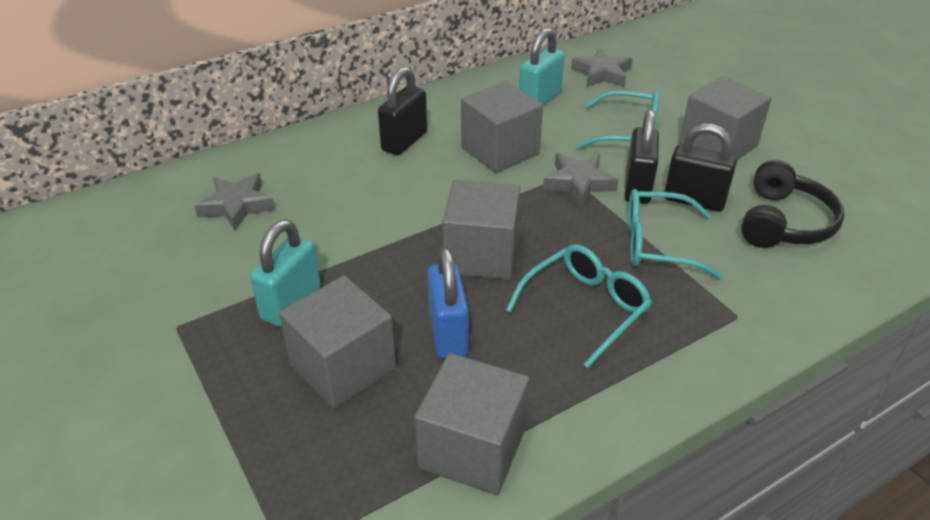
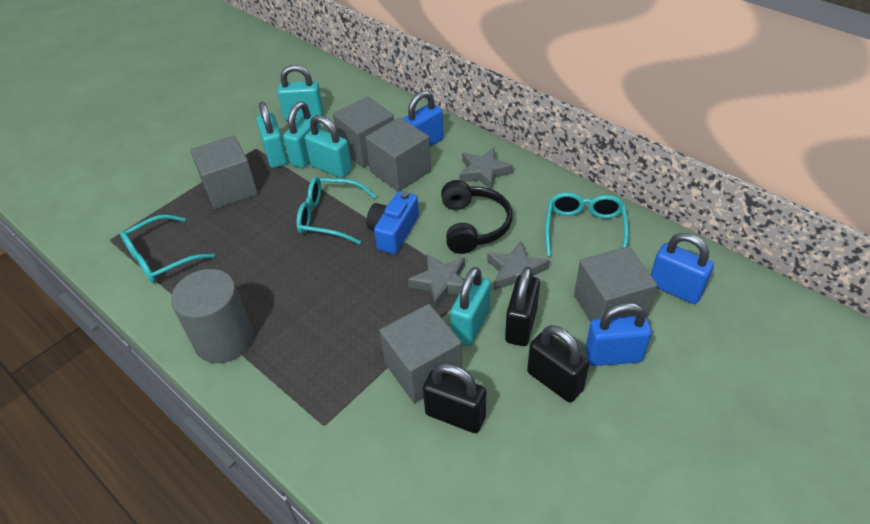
blue camera: none = 0 -> [366,191,419,254] = 1
blue padlock: [427,247,469,359] = 1 -> [403,91,443,147] [585,303,652,366] [651,233,714,304] = 3
grey cylinder: none = 0 -> [171,269,253,363] = 1
turquoise padlock: [250,220,321,327] [519,28,565,105] = 2 -> [256,102,288,168] [277,65,323,121] [283,101,321,168] [305,115,352,178] [450,267,491,346] = 5

